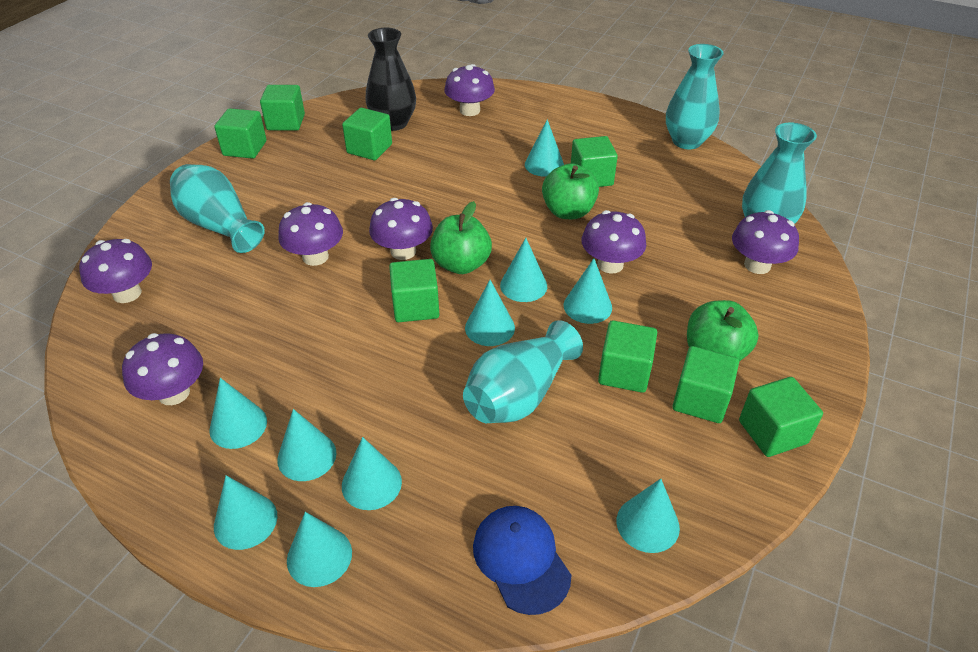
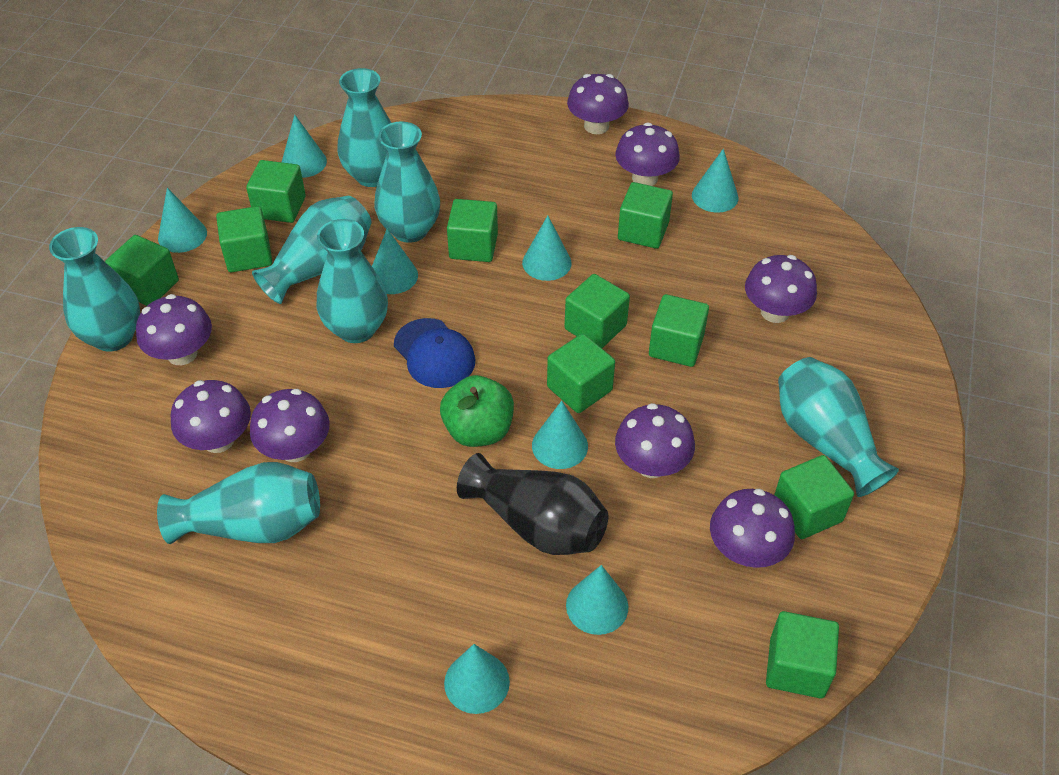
green apple: [430,201,492,274] [542,163,599,219] [687,300,759,361] = 3 -> [440,375,514,447] = 1
green cube: [214,108,267,159] [260,85,305,131] [342,108,392,160] [389,259,439,322] [571,136,618,187] [598,320,657,393] [673,346,739,423] [739,377,823,457] = 8 -> [105,235,179,306] [216,206,272,273] [246,160,306,223] [447,199,498,262] [547,334,615,413] [564,274,630,348] [618,182,673,249] [649,294,709,367] [766,611,839,698] [774,455,854,539] = 10
purple mushroom: [79,239,152,303] [122,333,203,405] [278,202,343,266] [369,198,433,260] [444,64,495,116] [581,210,646,274] [732,210,799,274] = 7 -> [136,294,212,365] [170,380,251,453] [250,389,330,462] [567,74,629,134] [615,123,680,186] [615,403,695,478] [710,489,795,568] [745,255,817,323] = 8
turquoise cone: [209,378,267,449] [214,475,278,550] [277,409,336,481] [287,512,352,587] [342,437,402,510] [465,280,515,346] [500,238,547,302] [525,119,564,177] [564,258,612,324] [617,479,680,553] = 10 -> [158,188,207,253] [282,115,327,178] [372,229,418,294] [444,644,510,714] [522,215,572,281] [532,401,588,469] [566,565,628,635] [692,149,739,213] = 8
turquoise vase: [170,164,265,253] [463,320,583,423] [666,44,724,149] [742,123,817,224] = 4 -> [49,227,140,352] [157,462,320,544] [252,196,372,304] [317,219,388,343] [337,68,391,187] [375,121,440,243] [778,357,899,497] = 7

